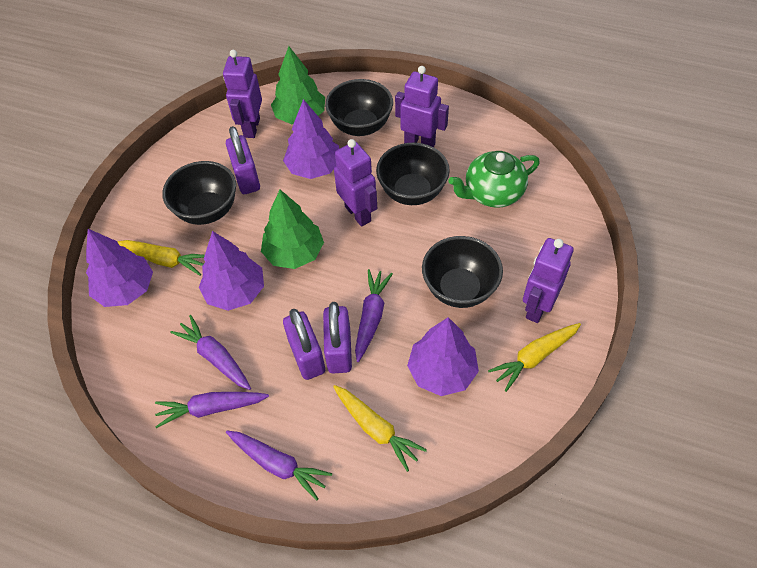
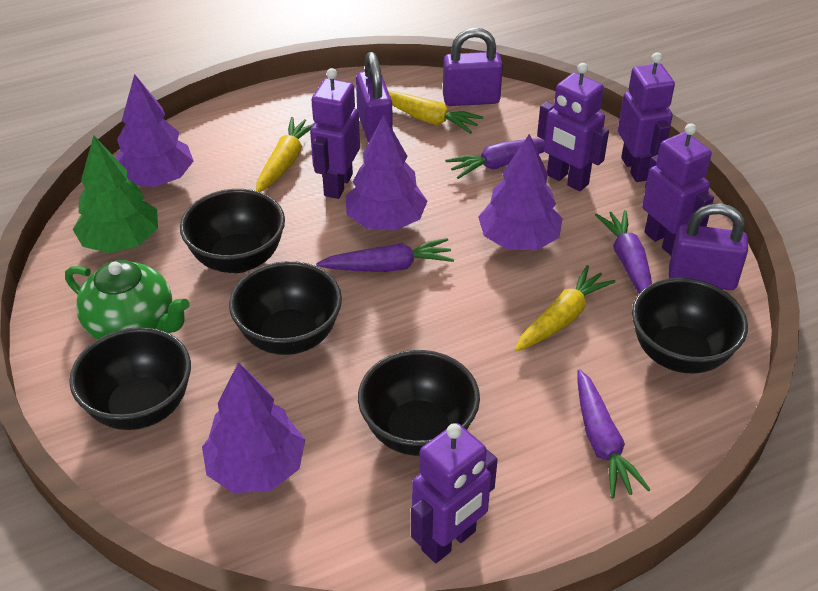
black bowl: [162,161,236,225] [325,79,393,136] [376,143,450,205] [422,236,503,308] = 4 -> [69,327,191,430] [180,189,285,273] [229,261,342,355] [358,350,480,456] [632,278,748,373] = 5
green tree: [261,190,324,269] [271,46,325,124] = 2 -> [73,136,158,253] = 1
purple robot: [223,50,262,138] [334,139,377,227] [395,66,449,147] [523,238,574,323] = 4 -> [310,68,360,199] [411,423,498,563] [537,63,609,191] [618,52,675,182] [642,123,714,255] = 5

